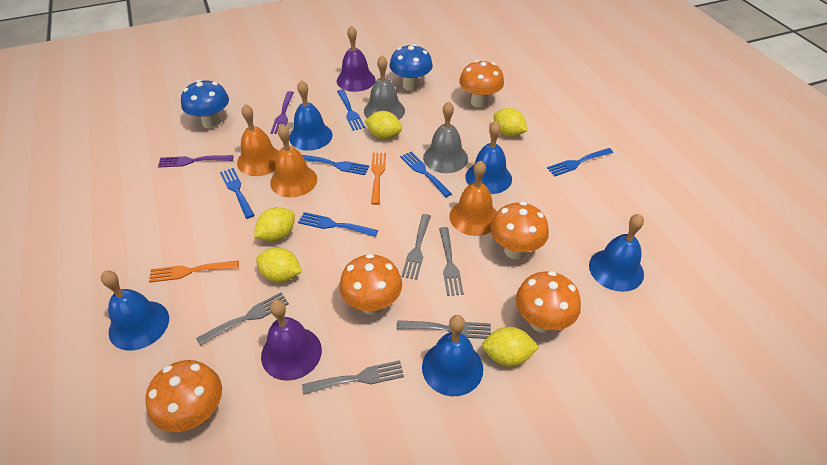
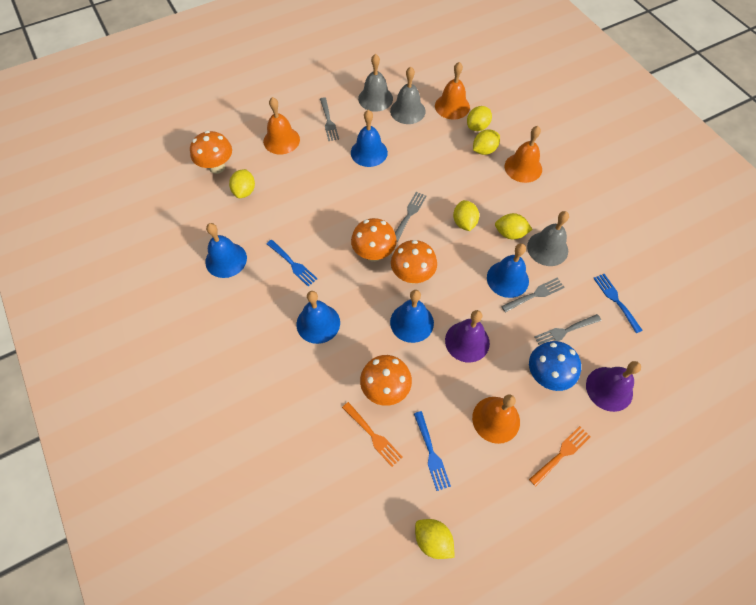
blue fork: [220,168,254,219] [298,212,378,237] [302,155,369,175] [337,89,365,131] [400,152,452,197] [547,148,613,176] = 6 -> [266,240,318,287] [414,411,451,491] [593,274,643,333] = 3
blue mushroom: [181,79,229,129] [390,44,433,91] = 2 -> [529,341,581,391] = 1
grey bell: [364,56,405,120] [423,101,468,173] = 2 -> [358,54,393,112] [390,67,426,124] [527,211,569,266] = 3
grey fork: [196,292,289,346] [302,360,404,395] [396,320,491,339] [401,214,431,280] [439,227,464,296] = 5 -> [320,97,339,141] [395,192,427,242] [501,278,565,313] [534,314,601,345] = 4
orange bell: [237,104,279,176] [270,124,317,197] [449,160,497,236] = 3 -> [263,97,300,154] [435,62,470,120] [472,395,520,444] [504,126,542,183] = 4
orange mushroom: [146,360,222,432] [339,254,402,315] [459,60,504,108] [490,202,549,259] [515,271,581,333] = 5 -> [190,131,232,174] [351,218,397,262] [360,355,412,406] [391,240,437,284] = 4
purple fork: [158,155,234,168] [271,91,294,134] = 2 -> none = 0
yellow lemon: [254,207,295,242] [256,247,302,283] [365,111,402,139] [482,327,539,366] [493,108,528,137] = 5 -> [229,169,255,198] [415,519,455,559] [453,200,479,231] [467,106,492,131] [473,130,500,155] [495,213,533,239] = 6

